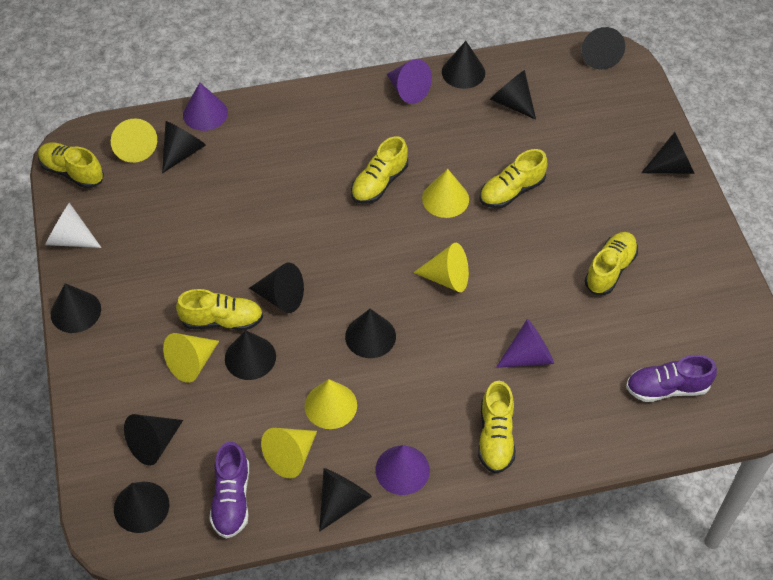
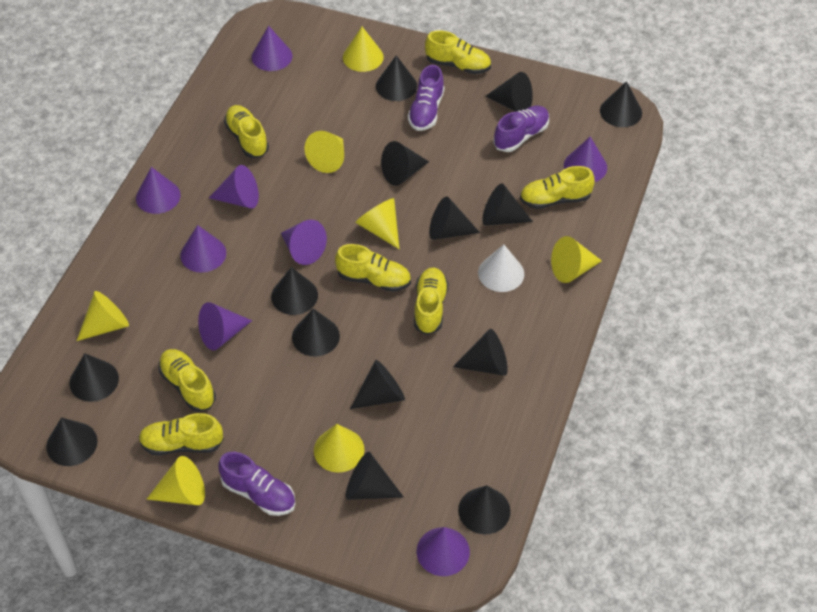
black cone: [51,283,101,333] [114,482,169,533] [124,414,183,466] [162,121,206,173] [225,330,276,380] [249,263,304,313] [319,468,372,532] [345,309,396,358] [442,41,485,89] [490,70,536,120] [581,27,625,69] [641,132,695,174] = 12 -> [46,417,98,466] [69,353,119,402] [271,267,318,315] [292,308,340,357] [346,452,404,500] [350,360,405,409] [376,55,417,101] [381,141,429,186] [429,196,480,240] [453,329,508,376] [458,485,511,534] [482,183,533,225] [486,72,533,112] [600,81,642,127] = 14
purple cone: [183,82,228,131] [375,445,430,495] [387,59,432,104] [496,319,554,368] = 4 -> [136,167,180,214] [180,225,226,273] [198,302,252,350] [209,165,259,208] [252,26,292,71] [281,220,327,265] [417,527,470,576] [564,137,607,182] = 8
purple shoe: [209,441,249,539] [626,355,717,402] = 2 -> [218,452,295,516] [408,65,445,131] [493,106,549,152] = 3
yellow cone: [111,118,157,163] [163,333,219,383] [261,428,317,478] [304,379,357,429] [413,243,469,292] [422,169,469,218] = 6 -> [77,291,129,341] [147,456,205,505] [304,131,344,173] [314,424,365,473] [343,27,384,72] [356,198,399,249] [551,236,602,283] = 7
yellow shoe: [38,142,104,188] [176,289,263,331] [351,136,408,204] [478,381,515,473] [479,149,547,208] [585,232,638,295] = 6 -> [139,413,224,455] [159,349,216,412] [224,105,269,158] [335,244,411,292] [414,267,448,335] [425,30,491,74] [520,166,595,209] = 7

